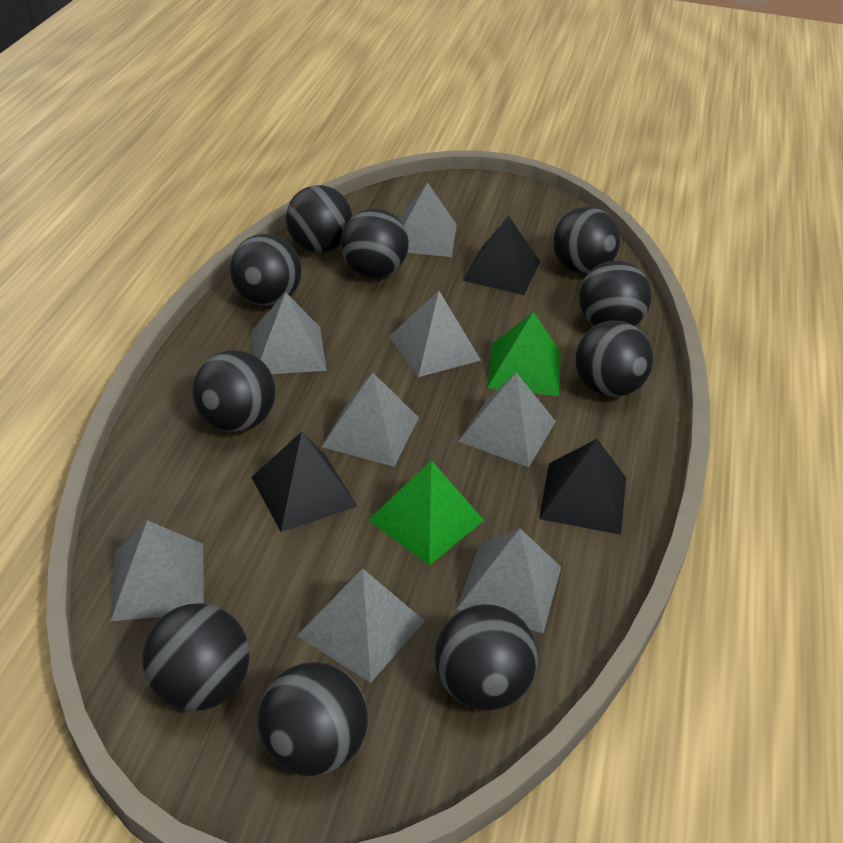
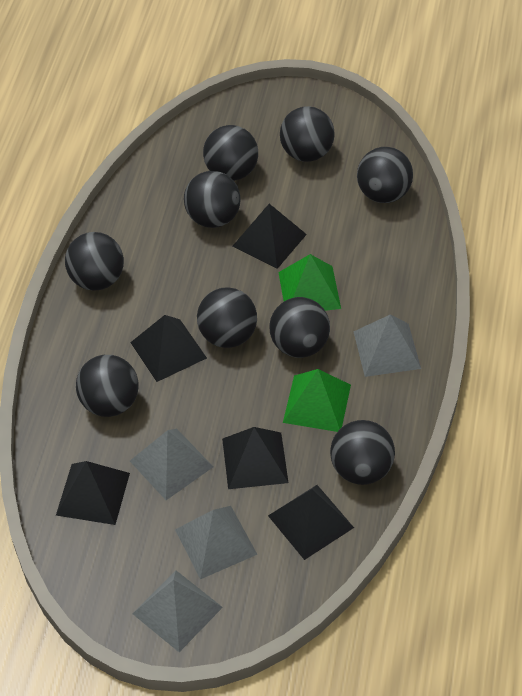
black ball: [142,603,250,711] [192,350,276,432] [230,234,301,306] [257,662,368,776] [286,185,352,253] [340,208,409,278] [435,604,538,710] [553,207,620,274] [575,320,653,397] [579,261,652,326] = 10 -> [65,232,124,291] [76,355,139,417] [184,171,241,228] [197,287,257,348] [203,125,258,181] [270,297,330,358] [280,106,335,162] [330,420,395,485] [357,147,413,203] = 9
black pyramid: [251,432,357,532] [463,216,540,295] [539,439,626,535] = 3 -> [56,461,130,525] [130,315,207,382] [222,427,289,489] [233,204,307,269] [268,485,354,560] = 5
grey pyramid: [110,520,204,621] [251,292,327,374] [297,569,424,683] [322,373,419,467] [389,291,481,377] [398,182,457,257] [457,528,561,633] [458,372,556,467] = 8 -> [130,429,213,500] [132,570,223,652] [175,506,258,579] [353,314,421,377] = 4

